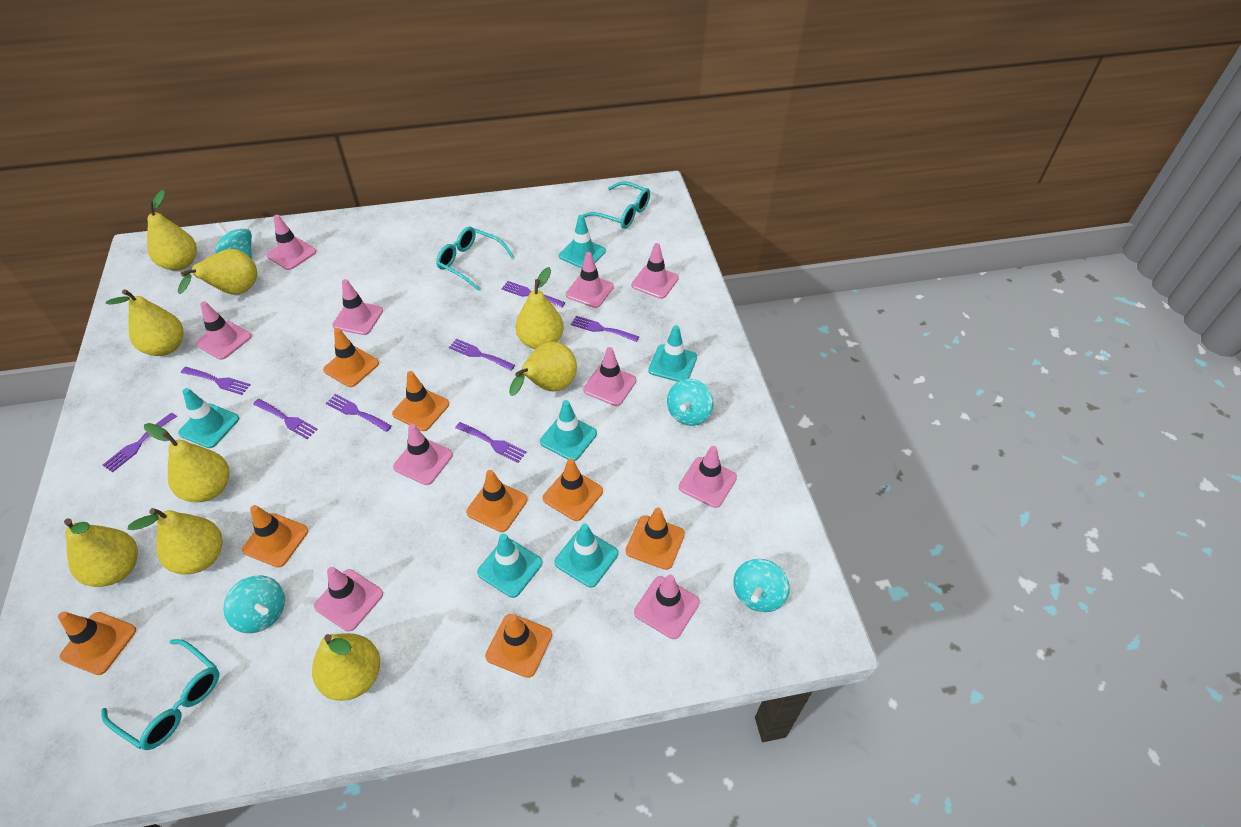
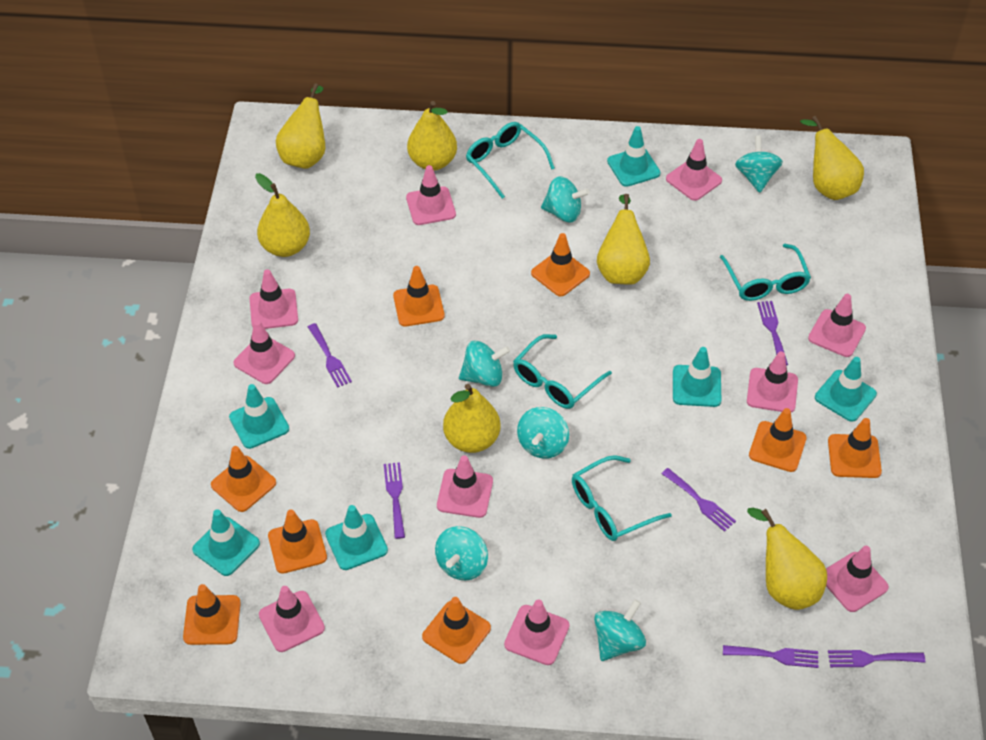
purple fork: [103,412,177,473] [181,367,250,395] [253,399,318,439] [326,394,392,432] [449,339,515,371] [455,422,527,463] [501,281,565,307] [571,316,639,342] = 8 -> [308,323,352,388] [384,462,405,539] [662,468,736,532] [723,645,818,668] [757,301,788,366] [828,650,925,667] = 6
turquoise glasses: [101,639,219,750] [436,227,514,291] [583,181,650,229] = 3 -> [466,122,555,199] [513,334,612,409] [572,455,672,541] [720,244,811,301] = 4
turquoise spinning top: [215,222,252,259] [223,575,285,633] [667,379,713,426] [733,559,790,612] = 4 -> [435,526,488,580] [459,340,510,387] [517,407,569,459] [541,176,590,222] [594,599,646,661] [735,135,783,193] = 6
yellow pear: [64,518,138,587] [106,289,184,356] [128,508,222,575] [144,423,229,502] [147,190,197,271] [178,249,257,295] [312,633,380,701] [509,342,577,396] [516,267,563,349] = 9 -> [255,173,310,257] [276,83,325,169] [407,101,457,170] [443,384,501,453] [597,194,650,285] [747,508,827,610] [800,116,864,200] = 7

